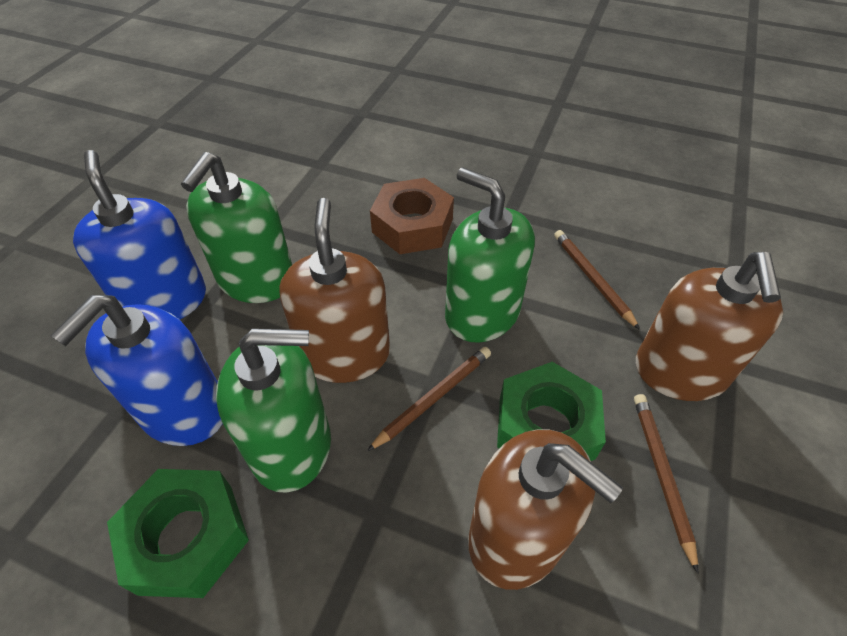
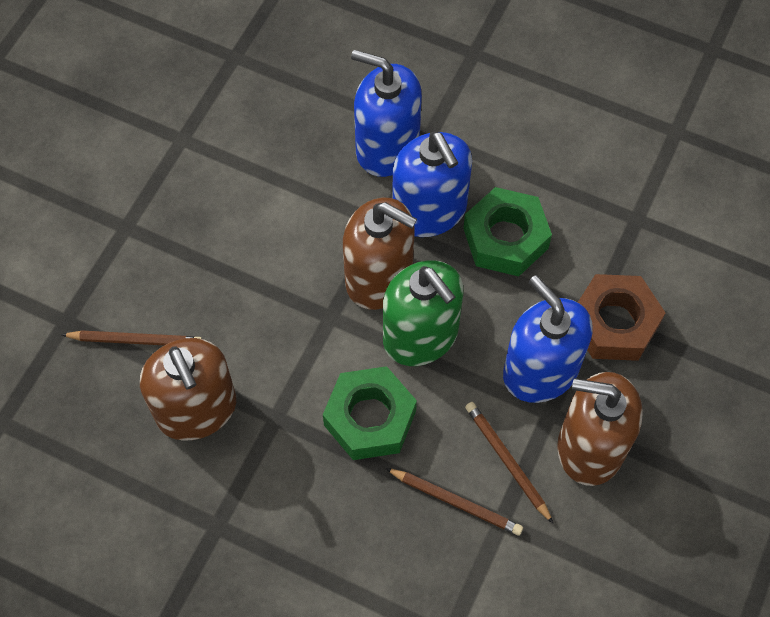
blue soap dispenser: [51,295,223,446] [73,150,206,320] = 2 -> [351,50,422,177] [392,131,472,237] [503,275,593,403] = 3
green soap dispenser: [181,152,292,303] [216,329,331,493] [445,167,535,343] = 3 -> [383,260,463,366] = 1

